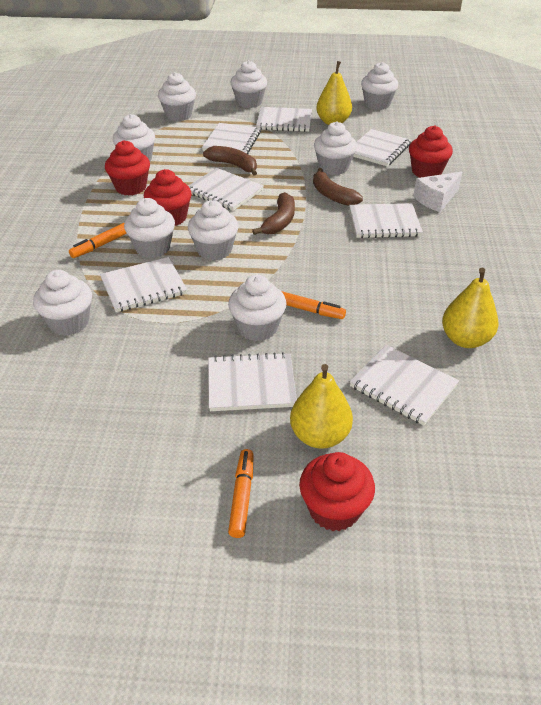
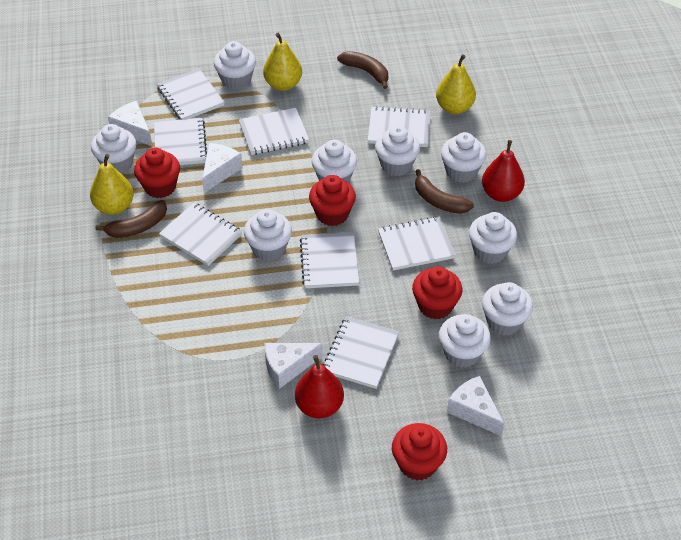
orange marker: [69,223,127,258] [228,449,254,538] [281,291,346,319] = 3 -> none = 0
red pear: none = 0 -> [295,355,344,418] [482,140,525,202] = 2
white cheese: [413,172,462,212] = 1 -> [108,101,152,146] [202,143,243,193] [265,343,323,389] [447,376,504,436] = 4

